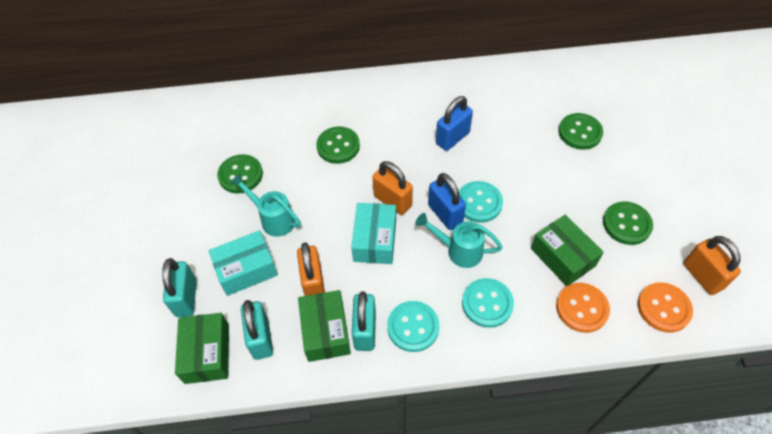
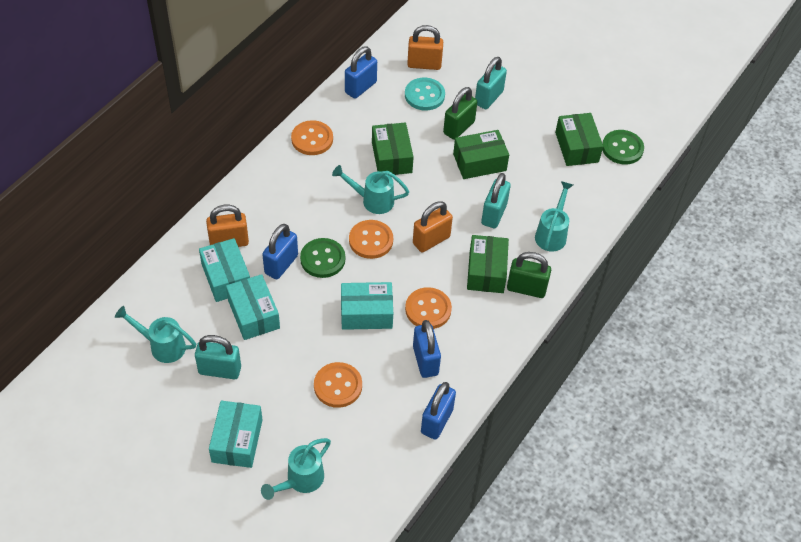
blue padlock: [428,173,466,230] [436,96,473,151] = 2 -> [262,224,298,280] [345,46,377,99] [413,320,441,378] [421,382,456,440] = 4
green box: [175,313,229,384] [298,290,351,362] [531,215,604,286] = 3 -> [372,123,414,175] [453,130,509,179] [467,235,509,293] [555,113,603,166] = 4
green button: [217,154,263,193] [316,126,360,164] [558,113,603,150] [603,202,653,245] = 4 -> [300,238,345,278] [602,130,644,165] = 2
green padlock: none = 0 -> [443,87,477,140] [507,252,551,298] = 2
orange button: [556,283,610,333] [638,282,693,333] = 2 -> [291,120,333,155] [314,362,362,408] [349,220,393,259] [405,287,452,329] = 4
turquoise box: [209,230,278,296] [351,203,396,264] = 2 -> [199,238,250,302] [209,401,263,468] [226,274,280,340] [341,282,393,330] = 4
turquoise button: [387,301,439,352] [459,181,503,223] [462,278,514,328] = 3 -> [405,78,445,110] = 1
turquoise watering can: [230,174,301,237] [415,213,503,268] = 2 -> [115,306,196,363] [261,438,331,500] [332,165,409,214] [535,181,573,251] = 4

